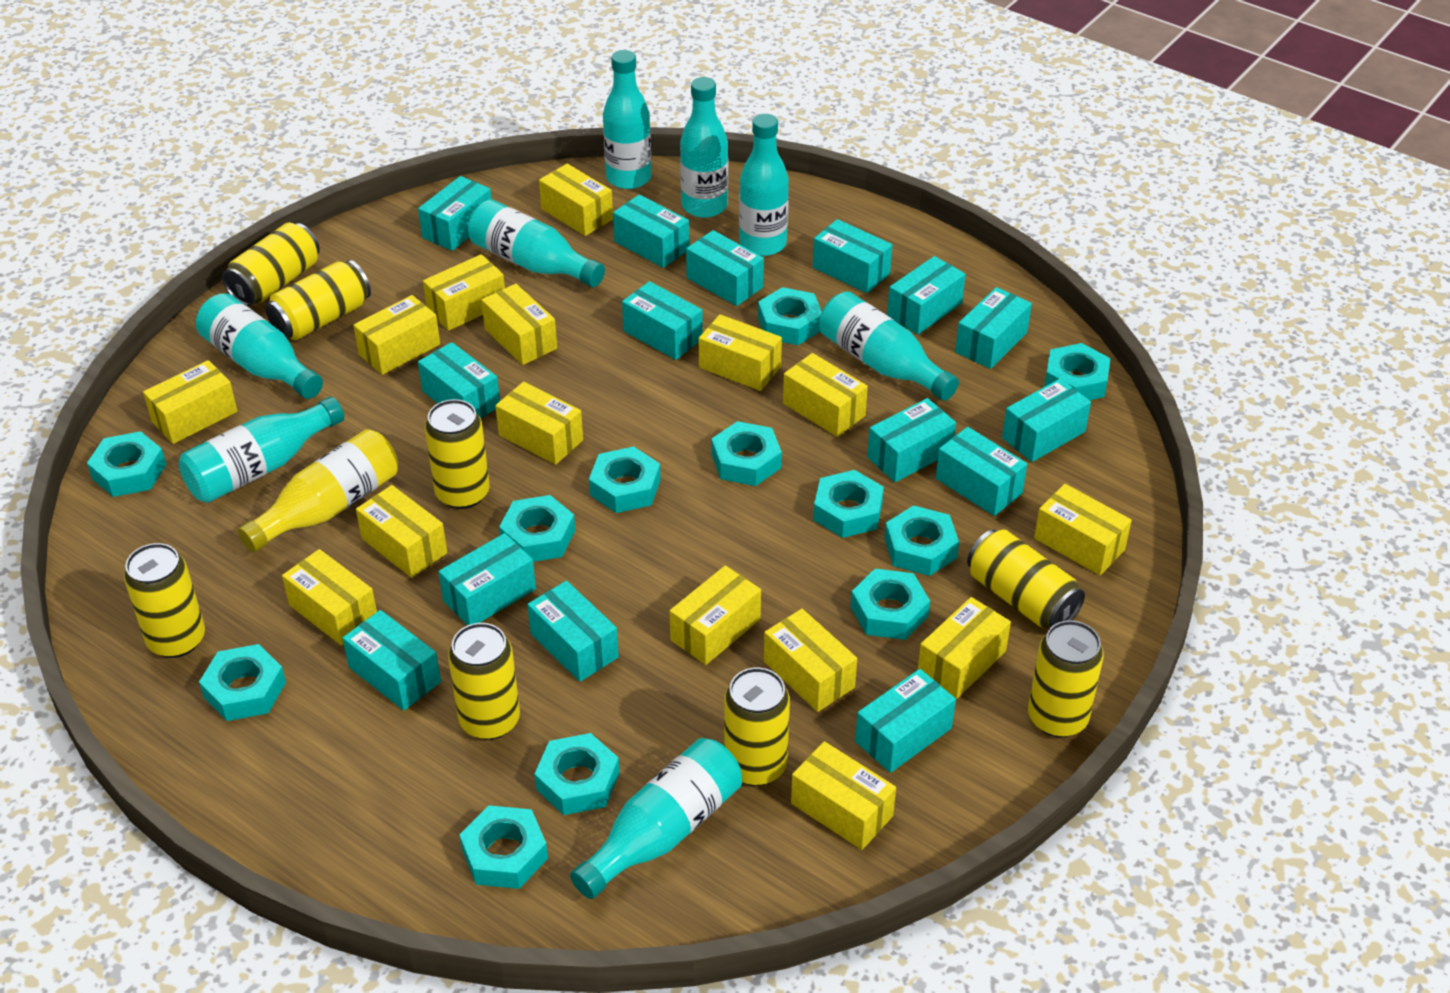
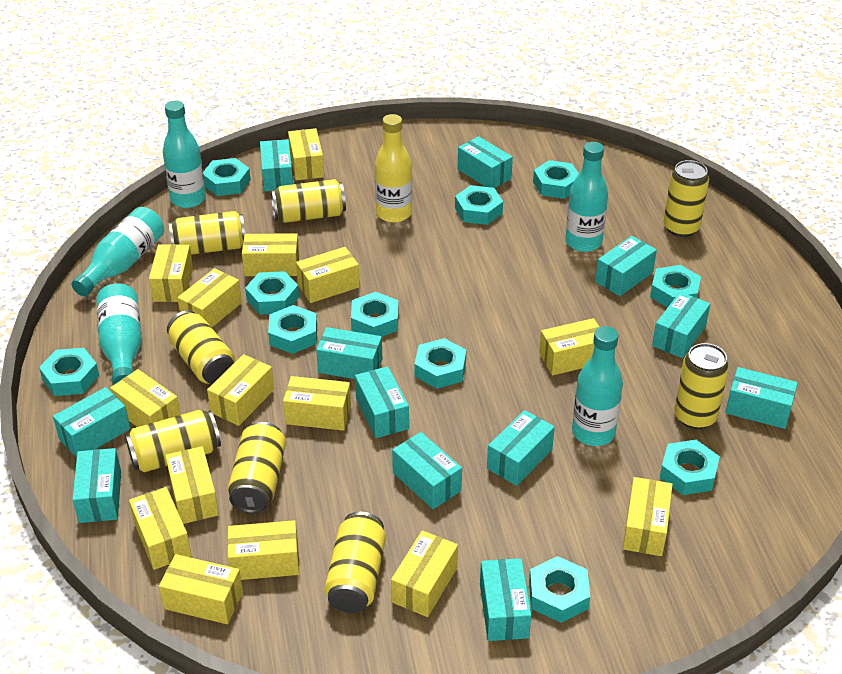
turquoise bottle: [179,397,344,503] [196,293,323,399] [468,200,605,287] [570,738,742,899] [603,50,652,189] [680,77,728,218] [739,114,789,256] [820,291,959,401] = 8 -> [72,207,164,296] [96,283,141,385] [163,100,206,208] [565,142,608,252] [572,326,623,446] = 5
turquoise box: [342,610,441,710] [418,176,492,251] [418,342,500,418] [439,533,536,625] [527,581,619,682] [613,195,689,268] [622,281,703,360] [686,230,764,306] [813,219,892,293] [855,669,956,773] [867,398,956,482] [887,256,966,335] [936,427,1027,516] [955,287,1032,369] [1002,378,1091,462] = 15 -> [53,387,130,458] [72,448,121,523] [260,139,293,191] [316,327,382,379] [355,366,409,438] [392,432,462,509] [458,136,513,188] [480,558,531,641] [487,410,555,486] [595,236,657,296] [652,292,710,358] [725,367,798,429] = 12
turquoise nut: [87,431,166,497] [199,644,286,721] [459,805,548,889] [499,495,575,562] [534,733,620,815] [589,446,661,513] [712,421,782,486] [758,287,822,345] [813,470,884,538] [851,569,930,640] [885,505,959,576] [1044,343,1110,400] = 12 -> [39,348,99,396] [203,158,251,196] [245,271,299,315] [268,305,317,354] [351,292,399,336] [414,338,466,389] [455,185,503,225] [529,556,590,623] [533,160,579,199] [650,265,701,308] [660,440,720,495] = 11

